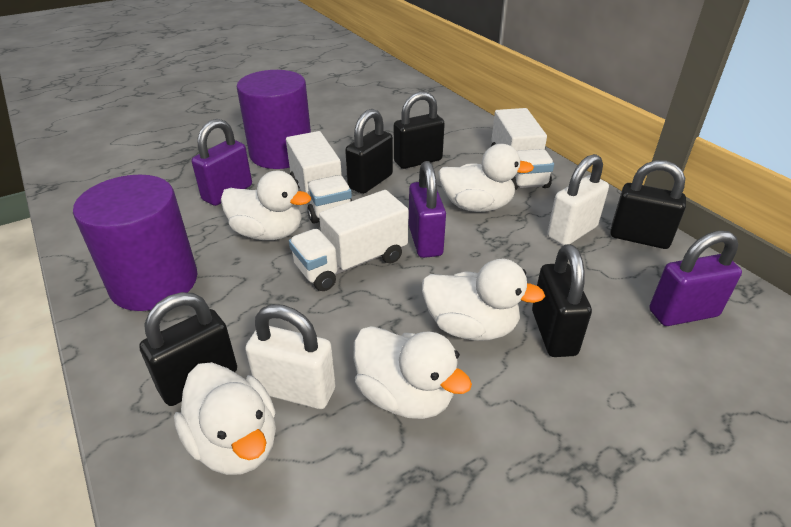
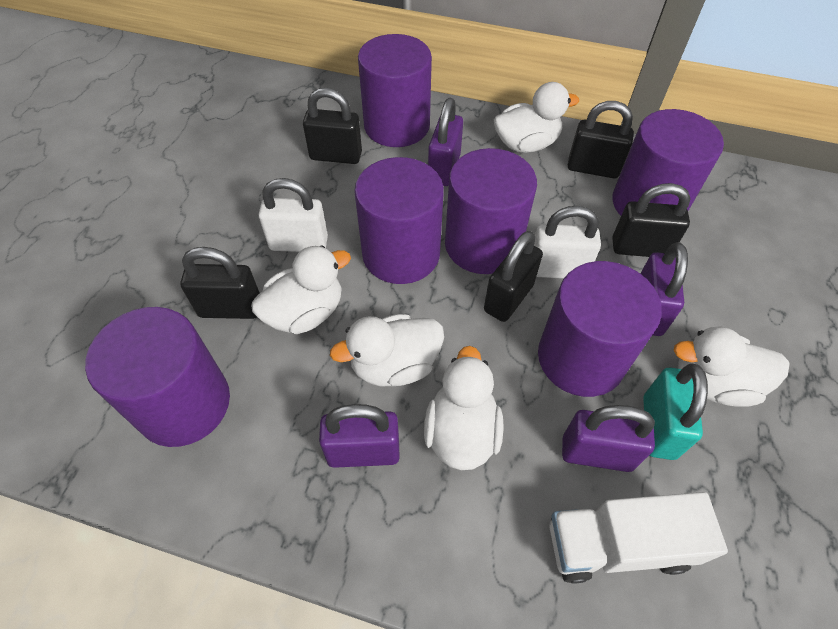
purple cylinder: [73,175,198,311] [237,70,311,169] = 2 -> [85,307,230,447] [354,157,444,284] [358,34,432,147] [445,148,537,274] [538,261,662,397] [613,109,724,216] = 6
purple padlock: [192,119,252,206] [409,161,446,258] [649,231,742,326] = 3 -> [319,404,400,468] [428,98,463,186] [562,405,655,472] [640,242,688,336] = 4
turquoise padlock: none = 0 -> [643,363,708,460] = 1
white truck: [286,131,352,224] [289,190,409,291] [491,108,554,190] = 3 -> [549,492,728,584] = 1

